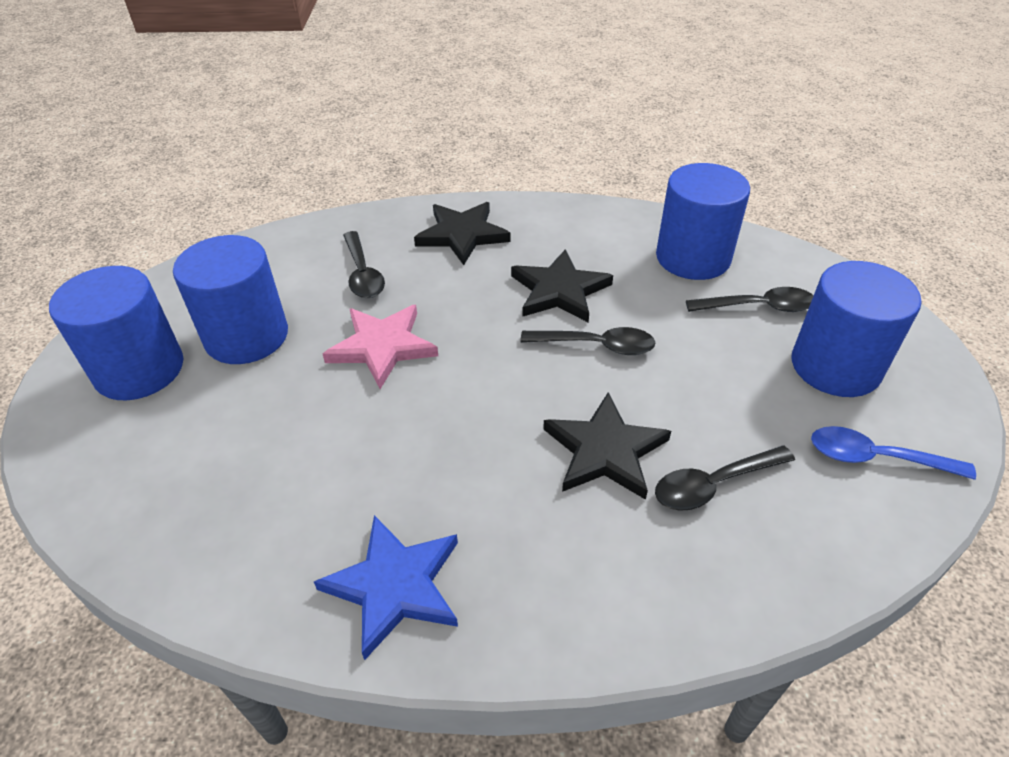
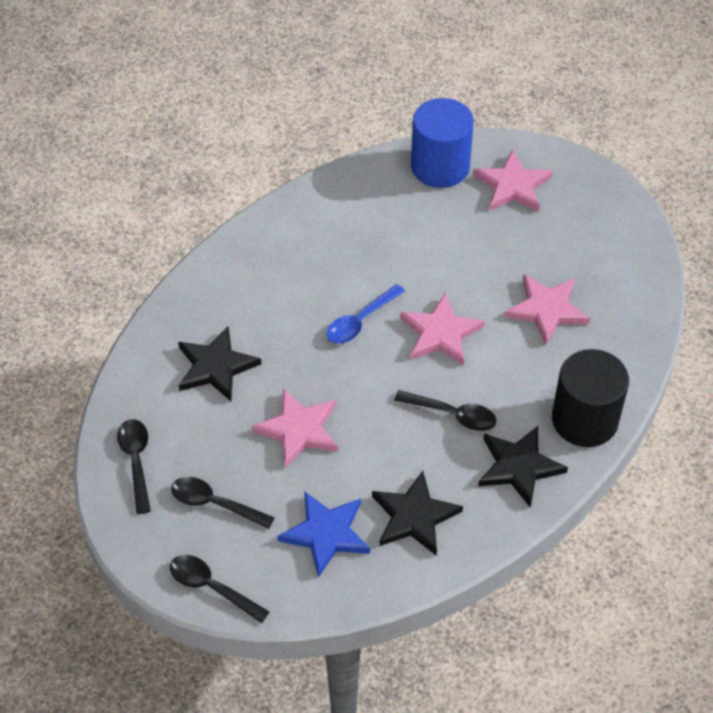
black cylinder: none = 0 -> [552,349,629,447] = 1
blue cylinder: [49,266,183,400] [173,235,288,364] [656,163,750,280] [792,261,922,397] = 4 -> [411,98,474,188] = 1
pink star: [323,305,438,389] = 1 -> [252,388,338,468] [400,293,485,365] [473,150,553,212] [504,274,590,345] = 4

